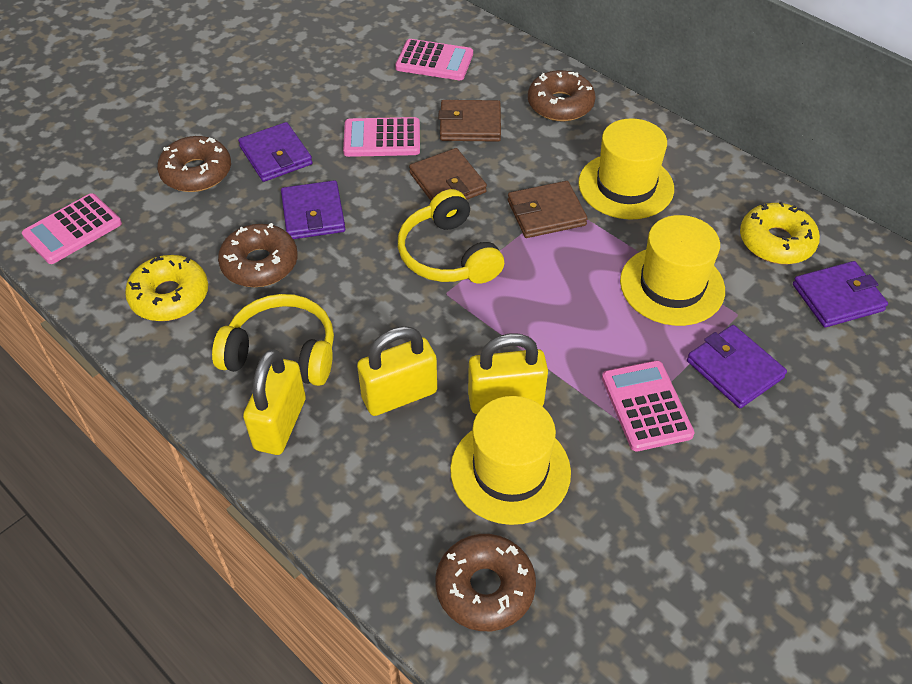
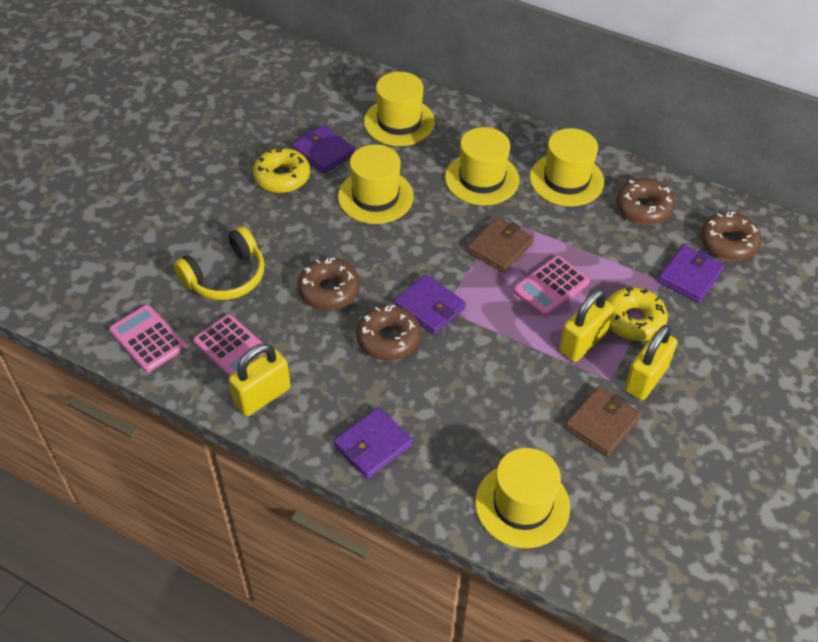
brown wallet: [409,148,487,201] [438,100,501,142] [508,181,588,238] = 3 -> [467,217,534,273] [565,386,641,457] = 2
pink calculator: [22,193,122,264] [343,117,420,157] [395,39,473,80] [602,361,695,451] = 4 -> [109,305,186,372] [193,314,264,377] [513,256,590,317] = 3
yellow hat: [450,396,571,525] [578,118,674,220] [620,215,725,326] = 3 -> [338,144,414,224] [364,72,435,146] [445,127,519,205] [475,448,570,548] [530,128,604,206] = 5
yellow headphones: [212,294,334,386] [398,189,504,284] = 2 -> [174,226,265,300] = 1

